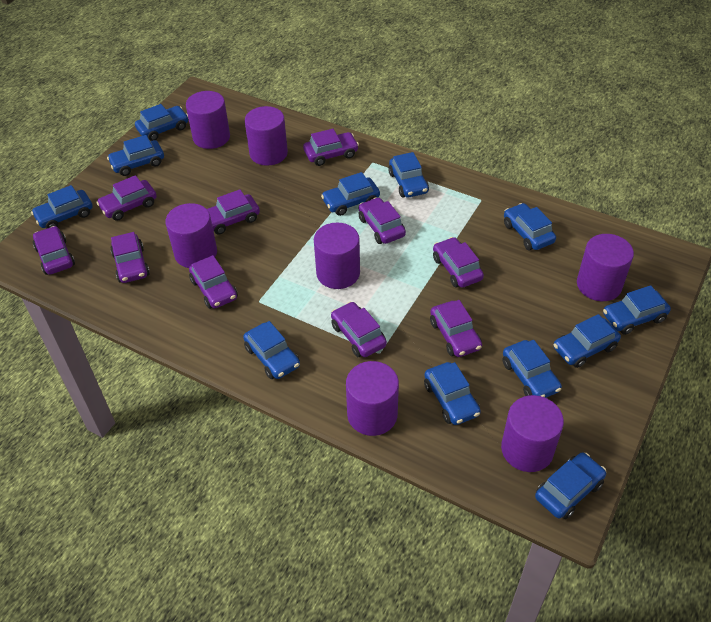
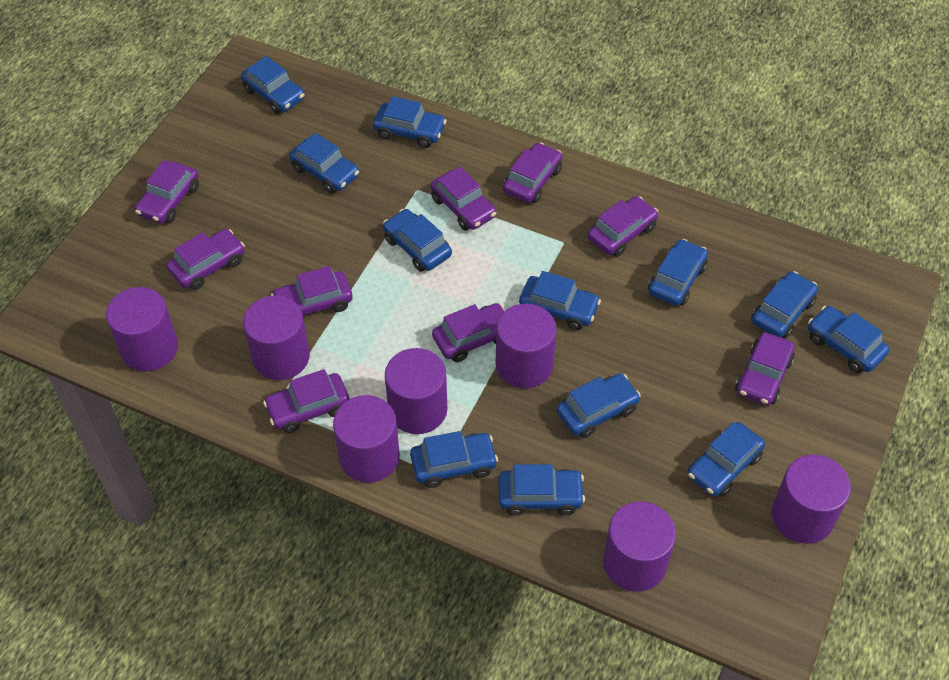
purple car: [33,226,75,275] [96,175,157,221] [110,232,150,283] [189,255,238,309] [207,189,260,235] [303,129,359,166] [331,302,387,357] [359,197,406,244] [430,300,482,357] [433,237,484,288] = 10 -> [135,160,199,224] [166,229,245,290] [263,369,350,433] [271,266,353,319] [430,167,496,231] [432,303,504,362] [503,142,562,203] [588,196,659,257] [735,332,795,406] = 9

